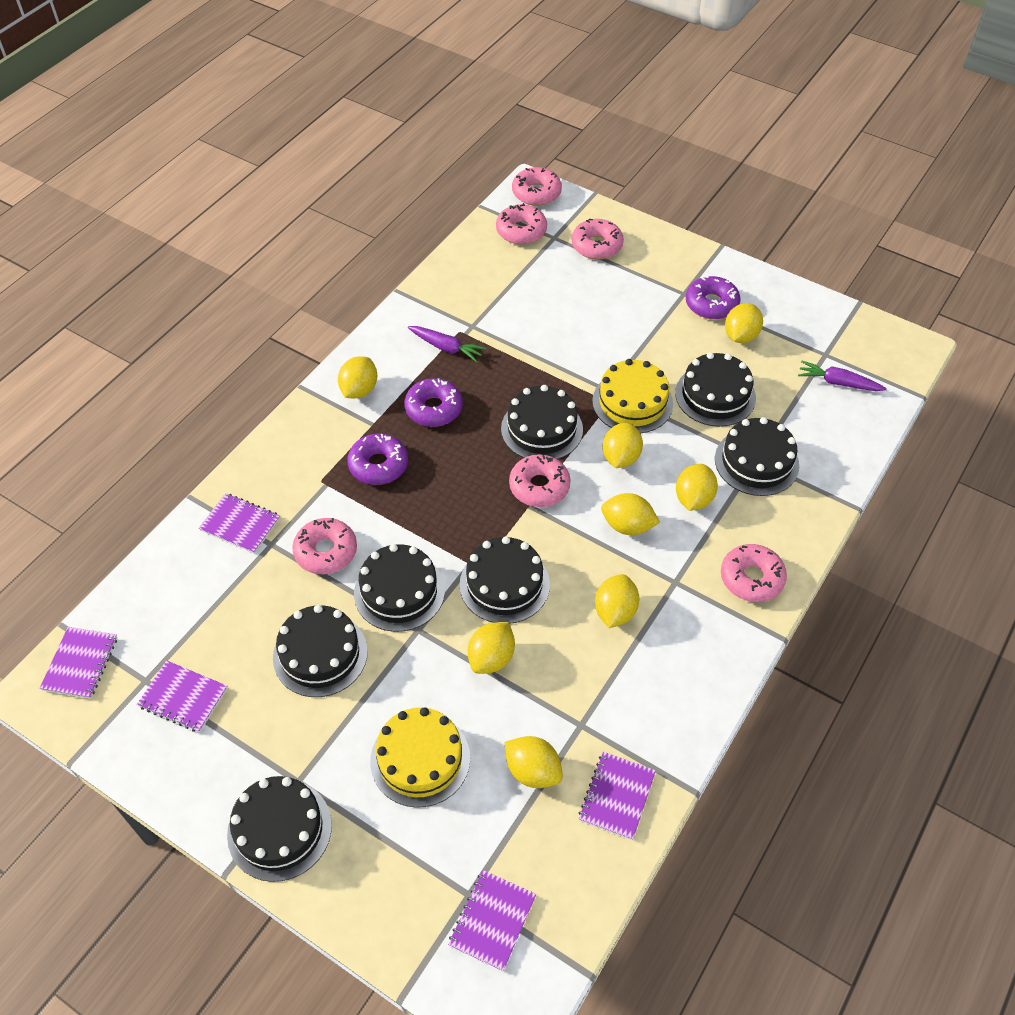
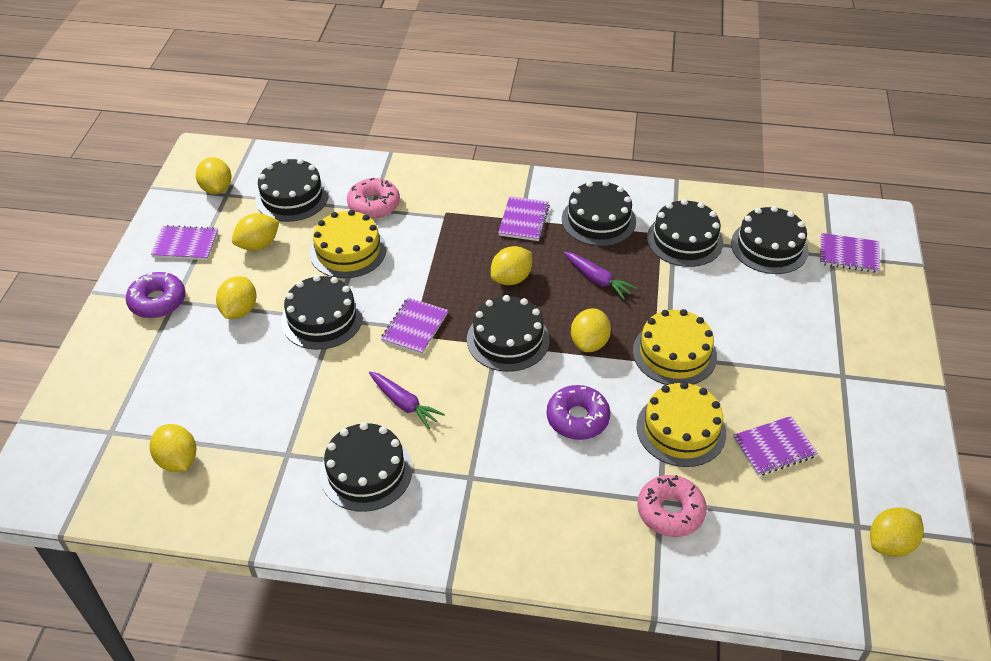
pink donut: [292,518,357,574] [496,203,547,244] [509,454,571,507] [512,167,562,206] [572,219,624,259] [721,544,787,602] = 6 -> [347,178,400,219] [637,475,707,537] = 2
purple donut: [347,433,408,485] [404,378,463,427] [686,276,741,319] = 3 -> [126,271,186,318] [547,385,610,440] = 2
yellow cake: [370,707,470,808] [592,359,673,434] = 2 -> [310,210,387,278] [633,309,717,385] [637,382,726,467] = 3
yellow lemon: [338,356,377,398] [468,622,515,674] [505,736,563,788] [595,574,639,628] [601,493,660,535] [602,423,643,468] [676,464,718,511] [725,303,763,343] = 8 -> [150,424,196,472] [196,157,231,194] [216,276,257,319] [232,213,279,251] [491,246,532,285] [571,308,611,352] [870,507,924,557] = 7

